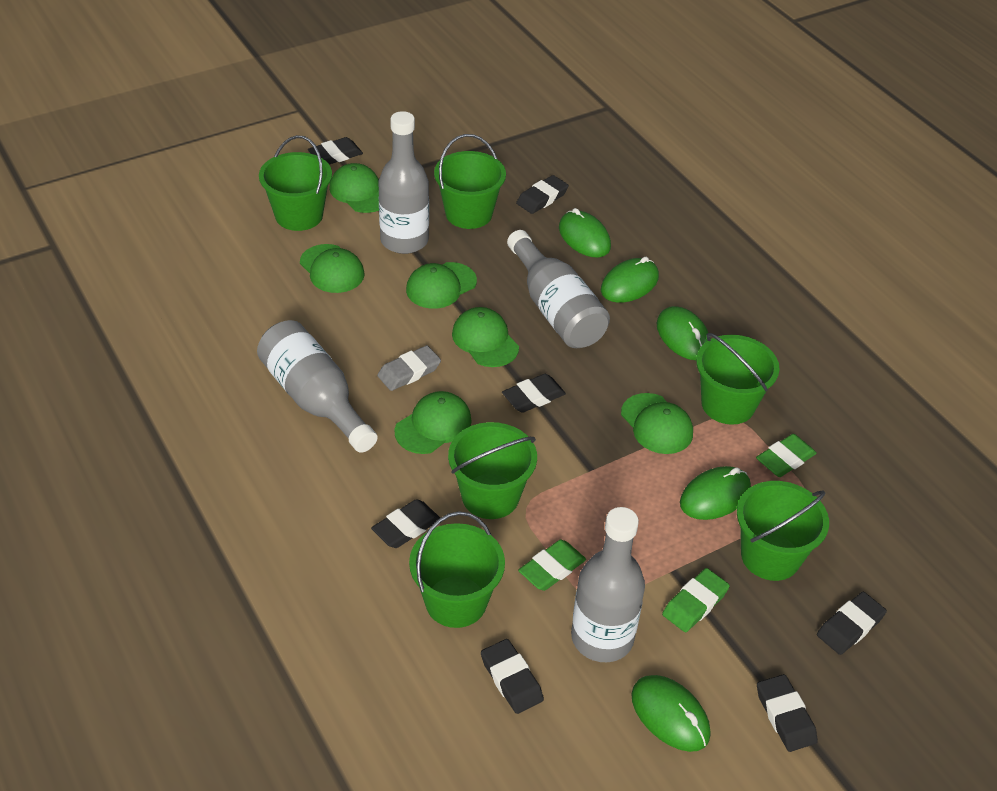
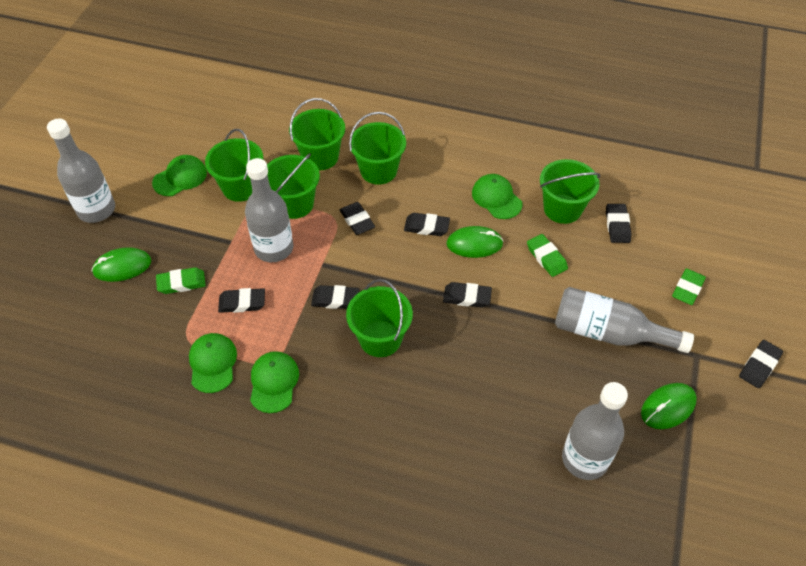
green cap: [300,244,365,293] [329,163,379,213] [394,391,472,454] [406,262,477,309] [452,307,519,367] [621,393,693,454] = 6 -> [152,155,207,196] [189,333,237,393] [250,351,299,413] [472,174,523,219] = 4
green mouse: [559,208,611,258] [601,257,659,303] [631,675,711,752] [657,306,711,360] [680,466,751,520] = 5 -> [92,247,151,282] [446,226,503,258] [641,383,697,429] = 3
grey eraser: [377,345,441,391] = 1 -> none = 0

